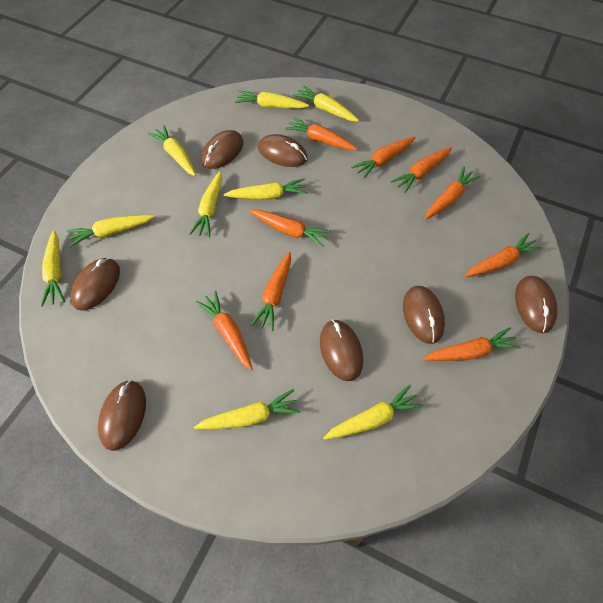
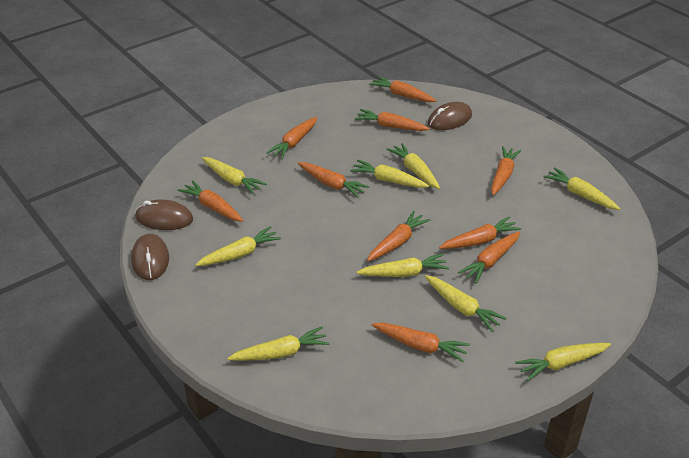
brown mouse: [70,258,120,311] [98,380,146,451] [201,130,243,169] [258,134,308,167] [320,319,363,381] [403,286,445,344] [515,276,557,333] = 7 -> [131,234,169,280] [135,199,193,230] [428,102,472,130] = 3
orange carrot: [195,291,252,370] [249,210,331,247] [251,252,291,331] [285,117,358,150] [351,137,416,179] [391,147,452,193] [423,327,521,361] [424,167,481,220] [464,233,543,277] = 9 -> [178,180,243,222] [266,117,317,159] [298,162,369,198] [355,109,430,131] [367,211,431,261] [369,76,437,102] [372,323,470,362] [439,216,521,249] [458,231,520,284] [491,146,521,195] = 10

